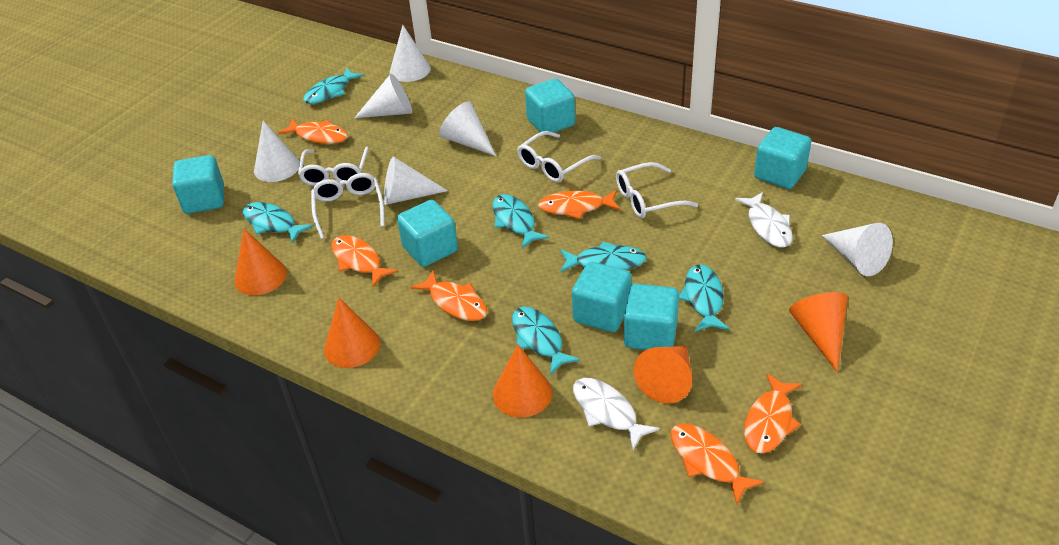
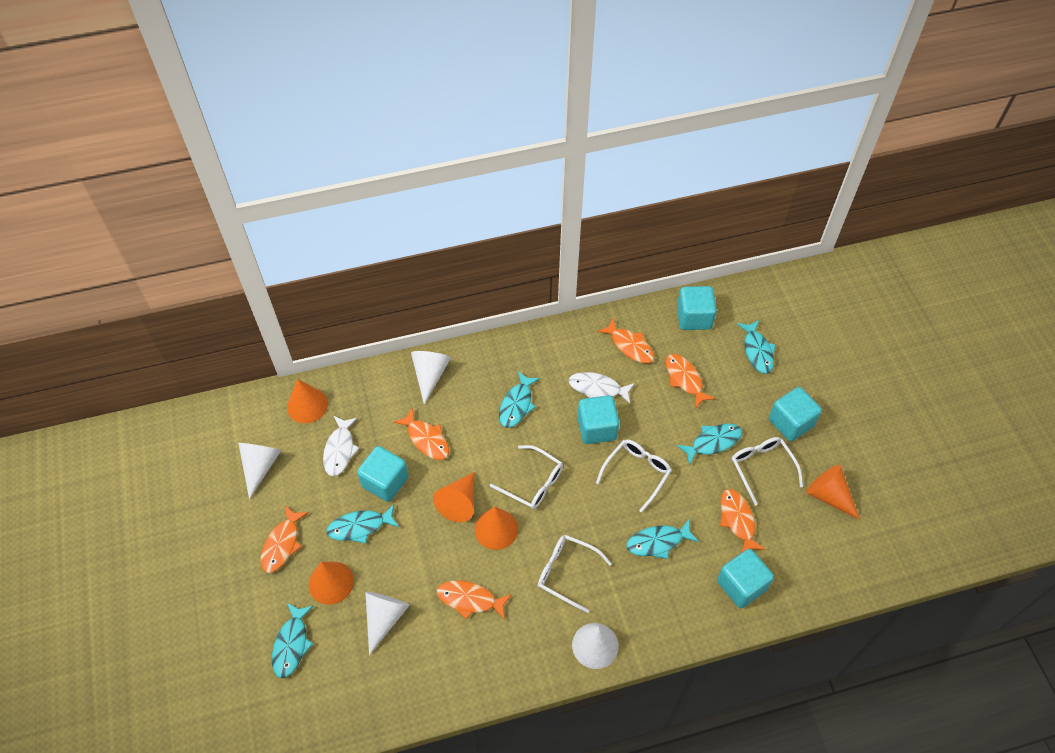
turquoise cube: [172,155,224,214] [397,200,458,267] [525,78,575,133] [572,262,632,332] [624,284,679,350] [754,127,812,189] = 6 -> [357,446,409,502] [577,395,619,444] [677,286,717,330] [717,549,774,608] [769,387,822,441] = 5
white cone: [254,121,300,182] [354,74,412,118] [384,156,448,205] [390,25,431,82] [439,101,496,156] [822,223,893,276] = 6 -> [238,443,282,499] [365,591,410,655] [411,351,451,404] [572,623,619,669] = 4

